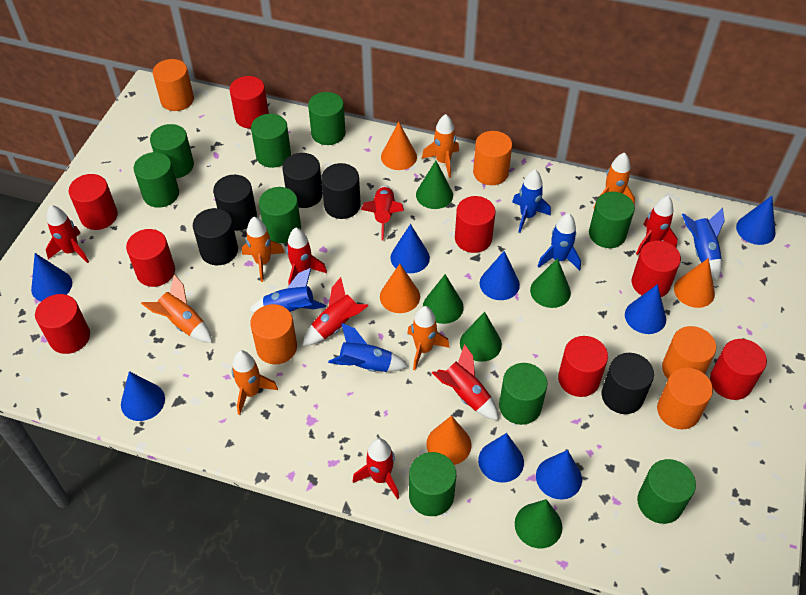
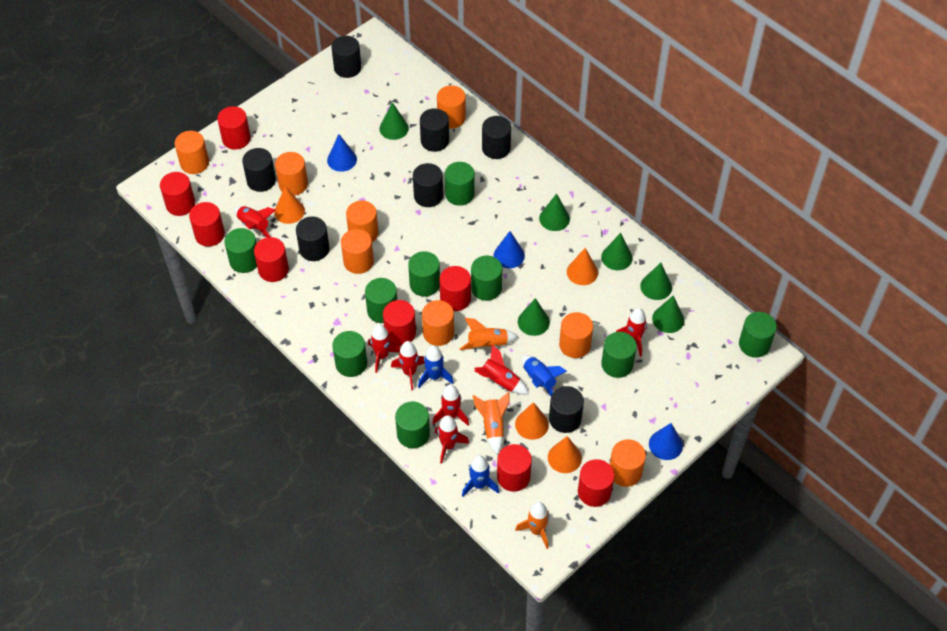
black cylinder: [193,208,238,265] [213,175,257,231] [282,153,323,208] [321,163,361,219] [602,353,654,414] = 5 -> [242,148,276,192] [296,217,329,261] [331,36,361,78] [413,163,443,207] [420,108,449,152] [482,116,511,159] [549,386,584,433] = 7
blue cone: [31,253,72,301] [121,371,165,421] [391,224,430,273] [478,433,524,483] [479,251,520,300] [536,450,582,500] [625,284,666,334] [736,196,776,245] = 8 -> [327,134,357,172] [494,231,525,268] [649,423,683,460] = 3
blue rocket: [249,268,326,313] [328,323,408,372] [512,169,551,233] [537,213,581,271] [682,208,725,281] = 5 -> [418,345,454,388] [462,455,499,497] [521,355,567,396] = 3
green cone: [416,161,453,209] [423,274,464,324] [460,312,502,362] [515,499,562,548] [530,258,571,308] = 5 -> [379,102,409,140] [518,298,550,336] [539,193,570,231] [601,233,633,270] [640,263,672,300] [652,295,684,333] = 6
orange cylinder: [153,59,194,111] [250,304,297,364] [473,131,512,185] [657,367,713,429] [662,326,716,379] = 5 -> [175,131,209,174] [275,152,308,196] [341,229,374,274] [346,201,378,242] [422,300,454,346] [437,85,466,128] [559,312,593,358] [610,439,646,487] = 8
orange rocket: [141,274,212,343] [232,350,278,415] [242,217,285,282] [407,306,450,370] [422,114,459,178] [593,152,635,209] = 6 -> [460,318,519,350] [473,392,510,455] [515,502,549,549] = 3

